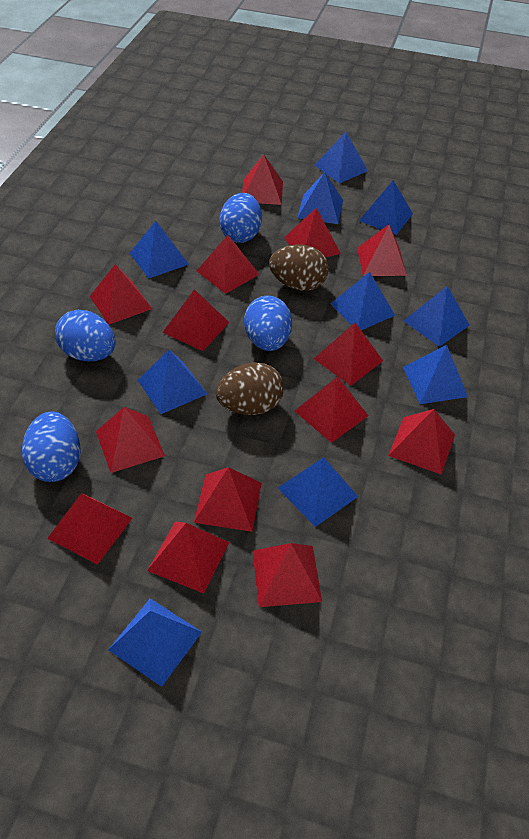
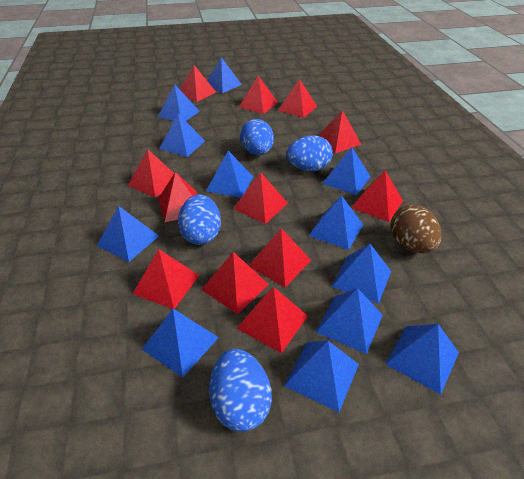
blue pyramid: [108,598,202,687] [130,221,189,278] [138,350,207,414] [278,457,358,527] [297,172,343,224] [314,132,368,184] [330,272,395,330] [359,180,413,235] [403,345,468,404] [404,286,470,347] = 10 -> [97,206,159,262] [142,309,219,377] [158,85,200,121] [159,114,205,157] [206,151,253,198] [207,57,242,93] [284,341,359,412] [309,195,363,250] [316,288,383,354] [322,147,371,195] [332,244,391,304] [385,324,459,395] = 12
brown egg: [216,362,284,415] [269,244,329,291] = 2 -> [391,205,442,253] = 1
red pyramid: [47,493,132,565] [90,264,152,325] [96,407,165,473] [147,522,230,594] [162,289,229,351] [194,467,262,532] [197,235,260,294] [242,155,283,205] [253,543,322,607] [284,208,341,258] [295,377,368,443] [314,323,383,386] [357,224,407,276] [388,409,455,475] = 14 -> [128,149,174,198] [133,249,199,309] [158,172,197,222] [180,65,216,102] [201,252,269,314] [233,172,288,224] [237,287,308,353] [239,76,278,114] [248,228,311,287] [278,79,317,118] [318,110,362,154] [351,171,403,222] = 12

